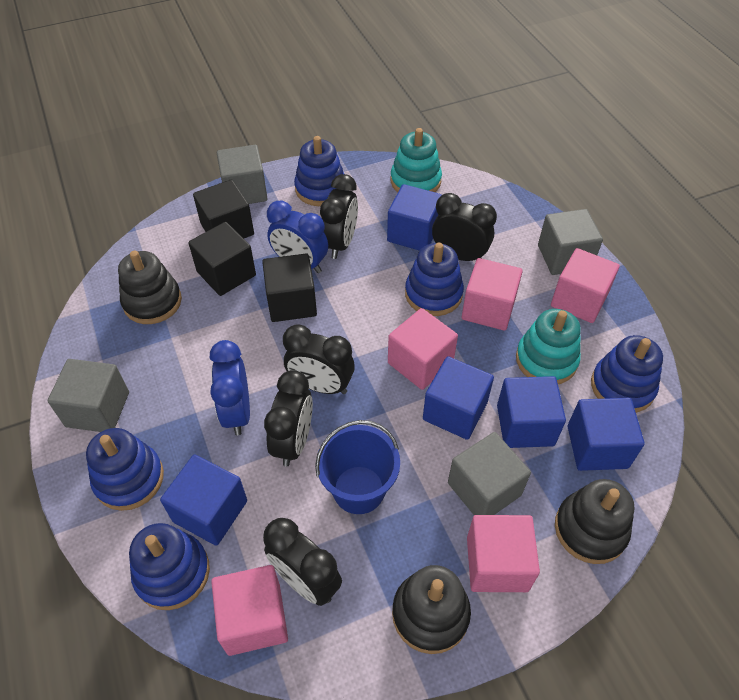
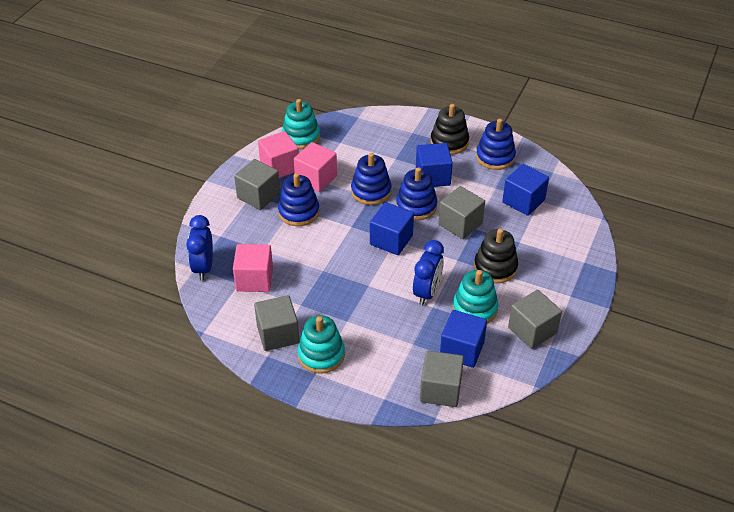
black clock: [263,518,342,606] [264,370,313,467] [283,324,355,394] [320,174,358,259] [432,193,497,261] = 5 -> none = 0
black cube: [188,222,256,296] [193,179,254,238] [262,254,317,322] = 3 -> none = 0
black stacking toy: [118,251,182,324] [392,565,471,654] [555,479,634,564] = 3 -> [431,104,469,155] [474,228,518,283] = 2
blue bucket: [315,420,400,514] = 1 -> none = 0
blue cube: [160,455,247,546] [387,184,442,251] [423,356,494,440] [497,376,566,448] [567,398,645,471] = 5 -> [370,202,414,255] [416,143,453,187] [440,310,487,368] [502,164,549,216] = 4
blue stacking toy: [86,428,164,511] [129,523,210,610] [294,136,344,206] [405,243,464,316] [591,335,663,413] = 5 -> [278,173,319,226] [351,153,391,205] [396,167,437,220] [476,119,516,170] = 4
grey cube: [48,359,129,432] [217,145,268,204] [448,432,531,515] [538,209,603,275] = 4 -> [234,159,280,210] [254,295,299,351] [420,351,464,407] [438,186,485,239] [508,290,562,349] = 5
pink cube: [211,565,288,656] [388,308,458,390] [462,258,523,331] [467,515,540,592] [551,248,620,323] = 5 -> [233,244,273,292] [258,131,299,178] [294,142,337,192] = 3
turquoise stacking toy: [391,128,442,192] [516,309,581,384] = 2 -> [282,99,320,149] [297,315,345,374] [453,270,498,324] = 3

